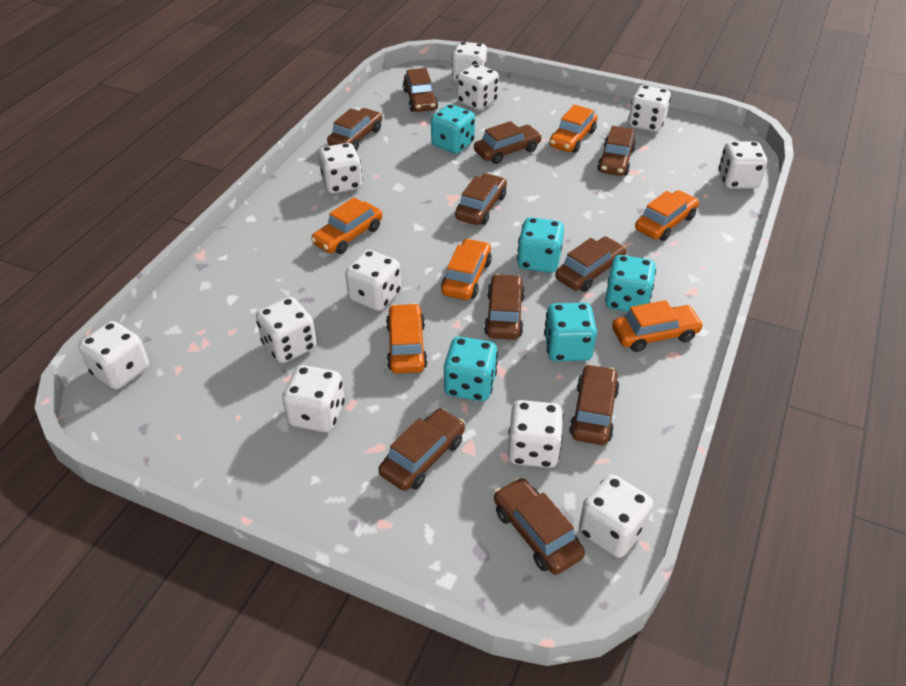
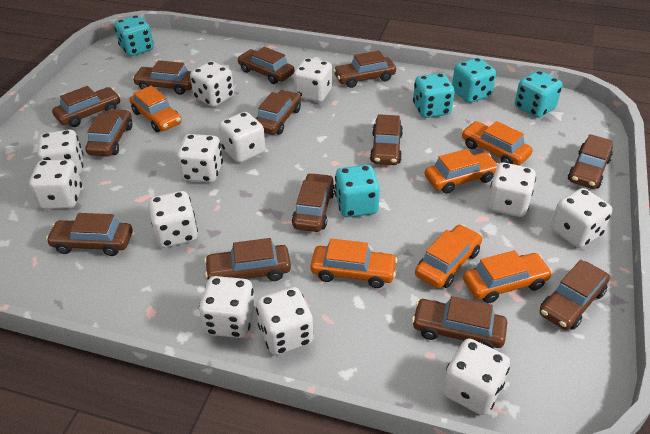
brown car: [327,108,382,151] [378,408,465,491] [403,68,438,112] [455,173,507,225] [474,121,542,164] [484,274,525,340] [494,477,585,575] [555,236,626,292] [569,364,620,445] [597,126,636,176] = 10 -> [46,213,133,256] [52,86,121,127] [85,109,132,157] [132,60,192,95] [204,238,291,281] [237,47,295,84] [256,90,301,135] [292,173,335,232] [333,51,396,88] [370,114,403,165] [412,296,507,349] [540,260,610,330] [568,134,613,189] = 13
white dice: [78,321,149,389] [256,297,317,363] [282,365,345,432] [318,143,363,194] [345,250,401,311] [452,42,487,82] [457,64,499,110] [508,400,564,468] [579,475,653,558] [628,85,671,132] [718,142,767,189] = 11 -> [29,159,82,209] [37,130,84,174] [148,191,198,248] [177,134,223,183] [190,61,234,107] [199,276,255,338] [219,112,266,163] [256,287,314,355] [294,58,332,102] [443,338,510,415] [488,163,536,217] [551,188,612,248] = 12

